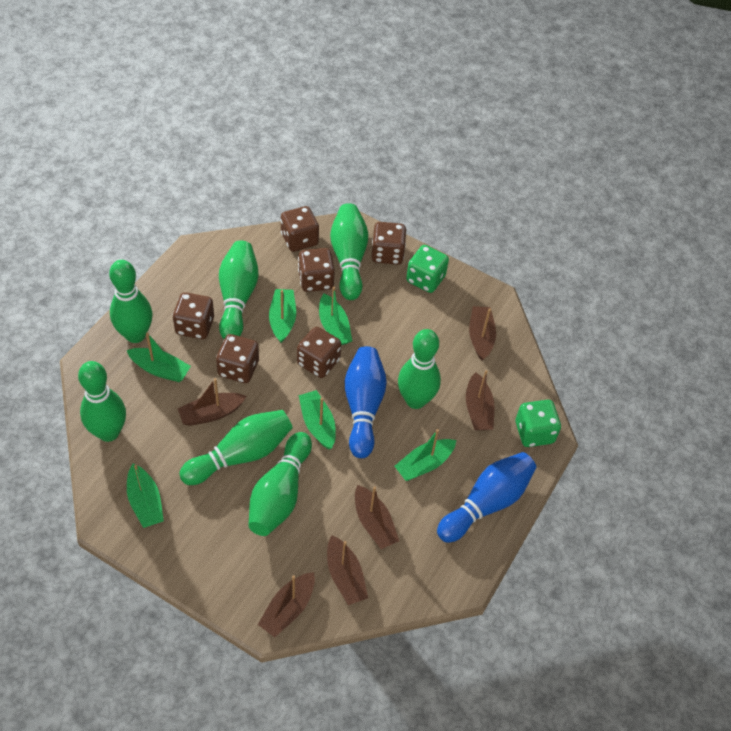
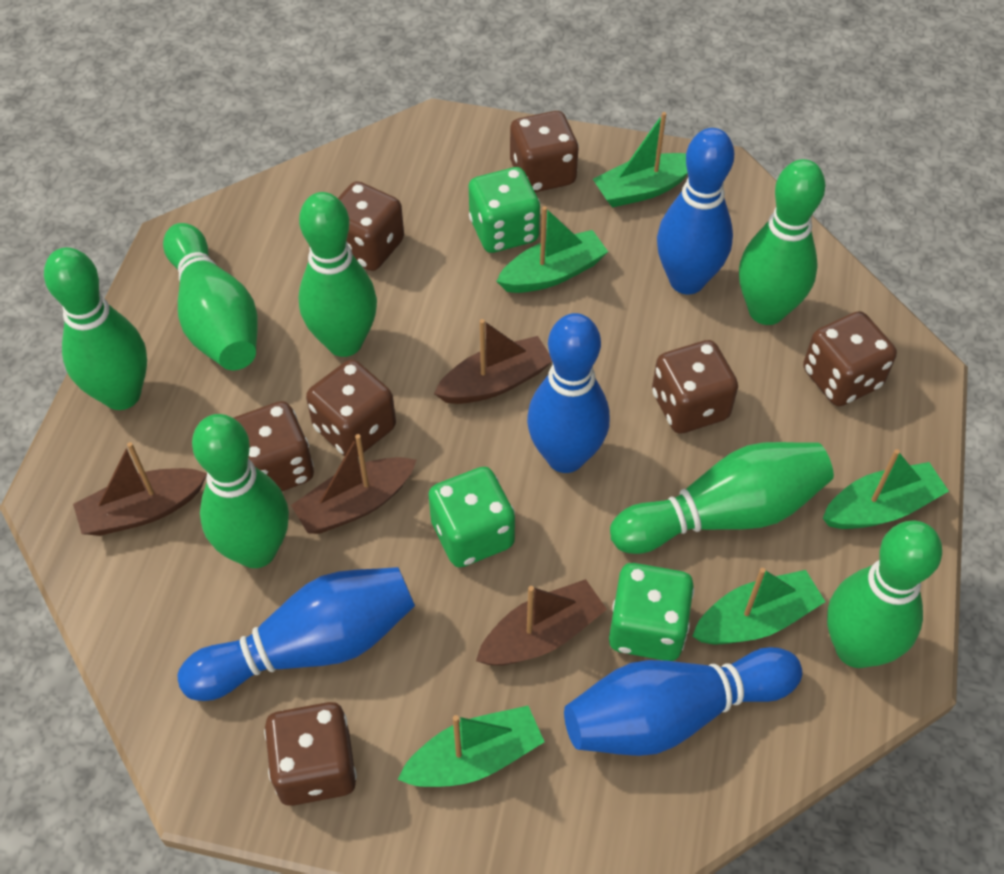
blue bowling pin: [345,346,387,458] [437,452,536,543] = 2 -> [178,567,415,701] [527,313,610,473] [564,647,802,756] [657,128,734,294] = 4
brown boat: [178,378,247,426] [258,572,315,637] [327,535,368,605] [355,485,399,549] [466,370,494,430] [469,306,496,361] = 6 -> [73,442,207,536] [291,434,417,534] [434,319,552,404] [476,579,607,666] = 4
brown dice: [173,292,214,339] [216,334,259,383] [281,206,319,252] [297,327,341,378] [298,248,335,292] [371,222,407,265] = 6 -> [234,401,314,491] [264,702,357,806] [306,359,396,457] [338,181,404,271] [510,111,579,192] [652,340,738,434] [803,311,897,406] = 7
green boat: [127,332,191,382] [127,464,164,528] [269,289,296,343] [298,390,336,449] [319,286,352,345] [394,429,456,481] = 6 -> [397,706,544,787] [496,206,608,293] [593,112,688,208] [692,568,825,644] [823,449,949,529] = 5
green dice: [406,245,449,293] [516,400,561,447] = 2 -> [428,467,515,567] [469,167,540,253] [609,563,694,661] = 3

